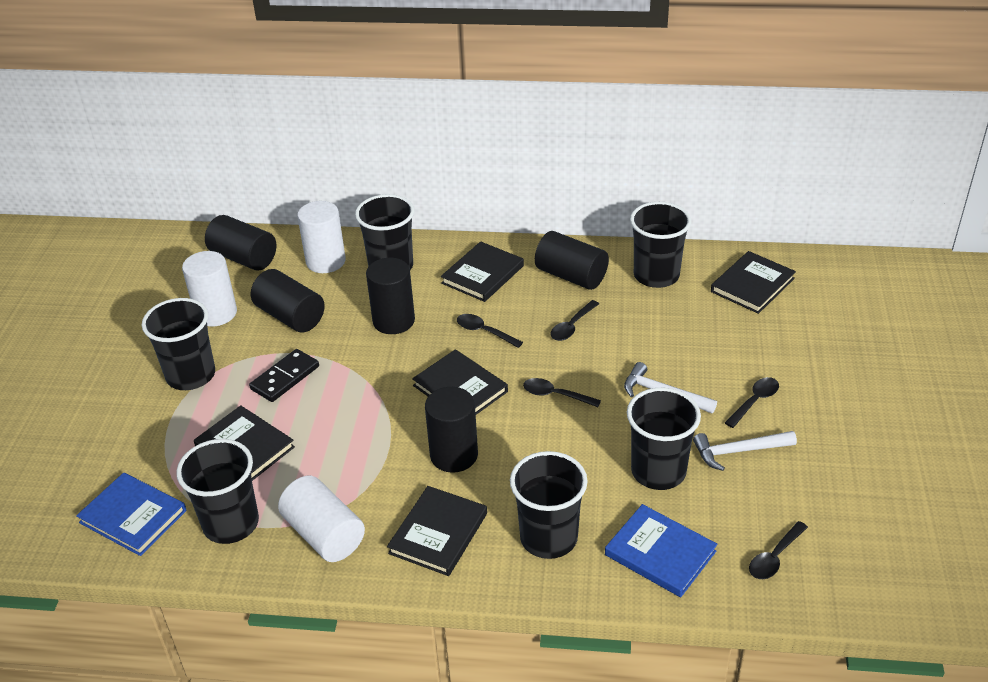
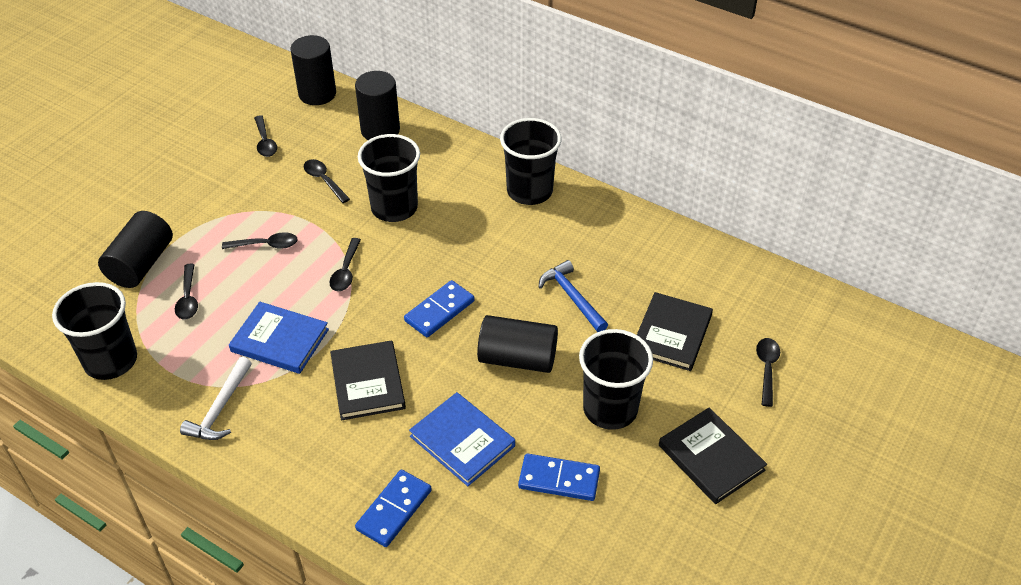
black book: [194,405,295,481] [387,486,487,576] [412,349,508,415] [441,241,524,302] [711,251,796,314] = 5 -> [330,340,406,420] [637,292,713,371] [659,408,767,504] = 3
black cup: [142,298,215,390] [176,439,259,544] [355,194,414,270] [510,451,588,559] [627,388,701,490] [630,202,691,288] = 6 -> [52,282,137,380] [358,134,420,222] [500,118,562,205] [579,329,653,430] = 4
black cylinder: [205,215,276,271] [251,269,325,333] [366,258,415,334] [425,387,478,473] [535,231,609,290] = 5 -> [98,211,173,288] [290,35,336,105] [355,71,400,140] [477,315,558,373] = 4
black domino: [249,349,319,402] = 1 -> none = 0
black spoon: [457,314,523,348] [523,378,601,407] [550,300,599,341] [725,377,779,428] [749,521,808,579] = 5 -> [175,264,198,320] [222,232,298,249] [254,115,277,157] [304,159,350,203] [329,238,361,291] [756,338,780,407] = 6
blue domino: none = 0 -> [355,470,432,547] [404,280,475,337] [518,453,600,501] = 3
blue hammer: none = 0 -> [539,260,608,332] = 1
white cylinder: [182,251,237,327] [278,476,365,562] [297,201,346,273] = 3 -> none = 0
white hammer: [624,362,717,413] [693,431,797,471] = 2 -> [180,357,252,440] = 1

